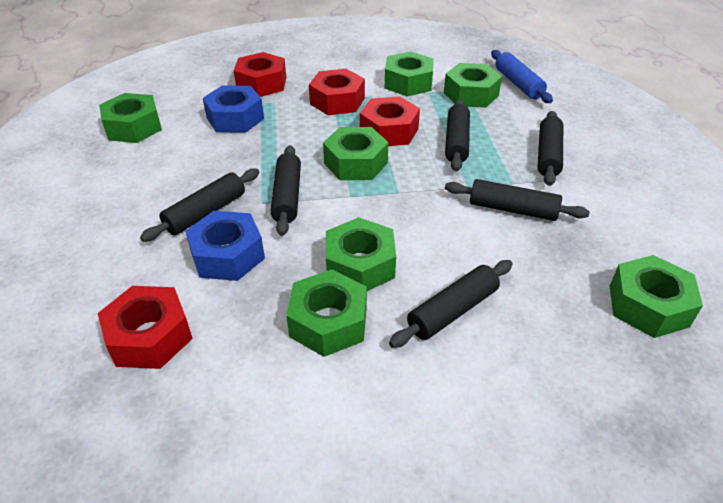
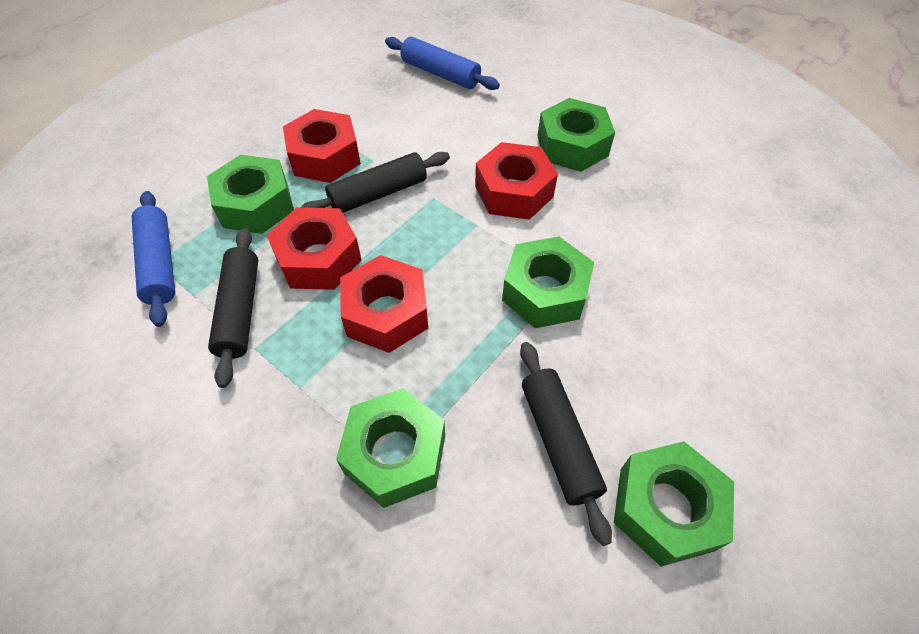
black rolling pin: [140,168,259,242] [270,145,301,236] [389,260,513,348] [445,99,470,171] [445,179,590,221] [537,111,563,186] = 6 -> [208,228,258,388] [301,152,450,213] [520,342,612,546] = 3
blue nut: [185,211,265,281] [203,85,264,133] = 2 -> none = 0
blue rolling pin: [491,50,553,103] = 1 -> [131,191,175,327] [385,37,500,90] = 2
green nut: [99,93,162,143] [286,270,367,357] [323,127,389,180] [326,217,396,291] [384,51,434,97] [444,63,502,108] [610,255,703,338] = 7 -> [207,155,294,234] [336,389,445,508] [502,236,594,328] [538,98,615,172] [614,441,734,567] = 5

